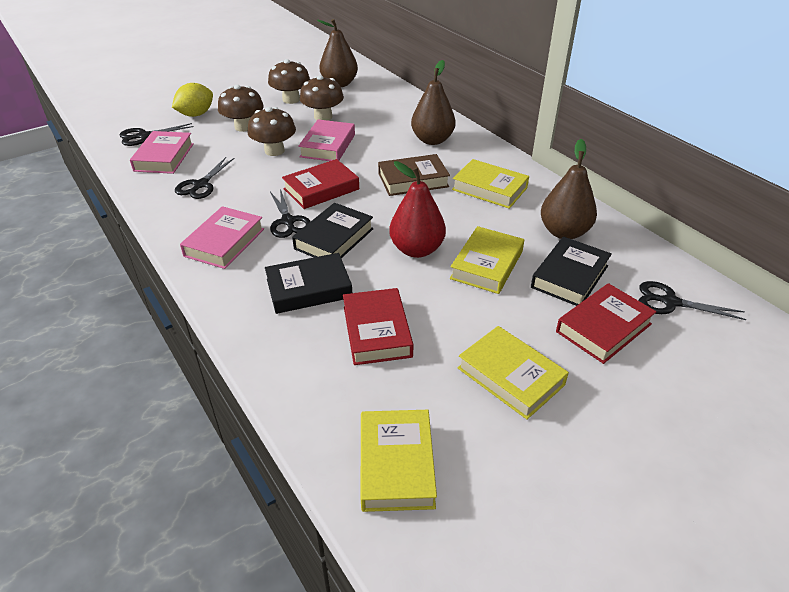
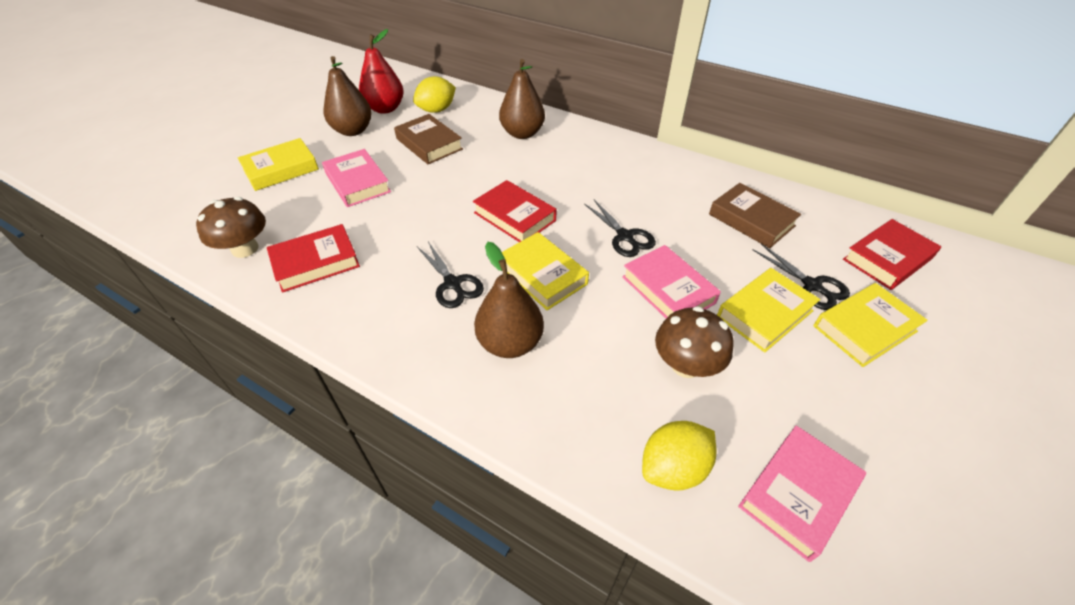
black book: [265,253,352,314] [292,203,374,258] [531,237,612,306] = 3 -> none = 0
black scissors: [120,123,194,146] [175,157,235,199] [270,189,311,238] [639,281,747,320] = 4 -> [417,242,484,308] [584,200,656,257] [753,244,850,310] = 3
brown book: [378,154,450,196] = 1 -> [394,114,463,164] [709,183,801,248] = 2
brown mushroom: [218,85,264,132] [248,107,296,156] [268,59,310,104] [300,75,344,121] = 4 -> [196,197,266,258] [655,306,734,378] = 2
yellow lemon: [172,83,213,117] = 1 -> [413,76,456,113] [642,421,716,491] = 2

